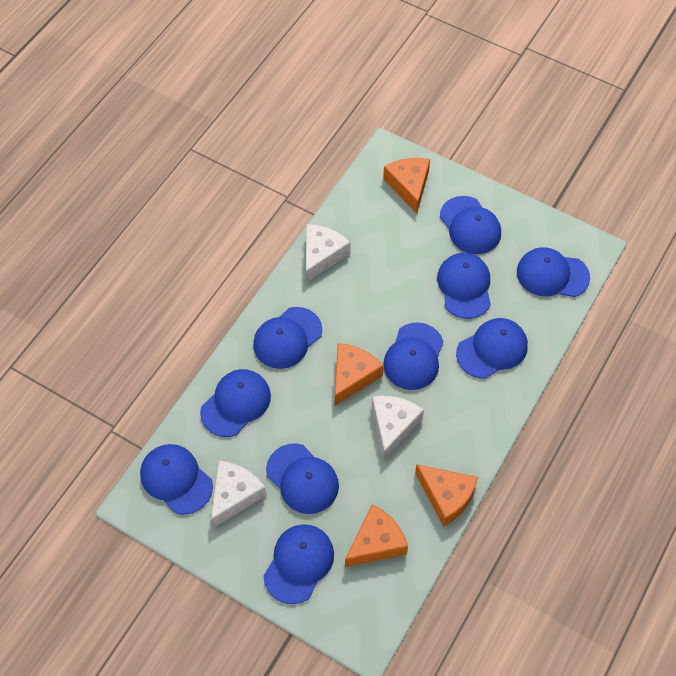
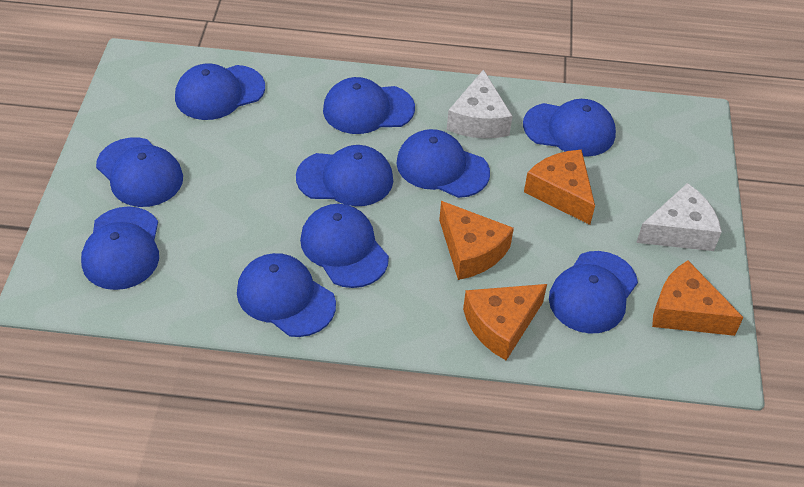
white cheese: [211,461,267,528] [306,224,351,283] [372,396,424,460] = 3 -> [447,69,512,138] [636,183,722,251] = 2

